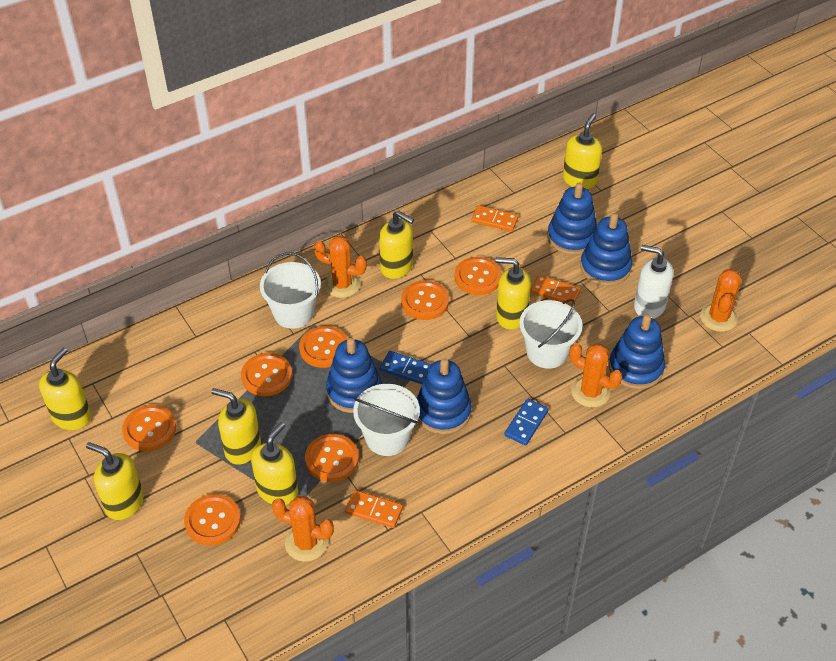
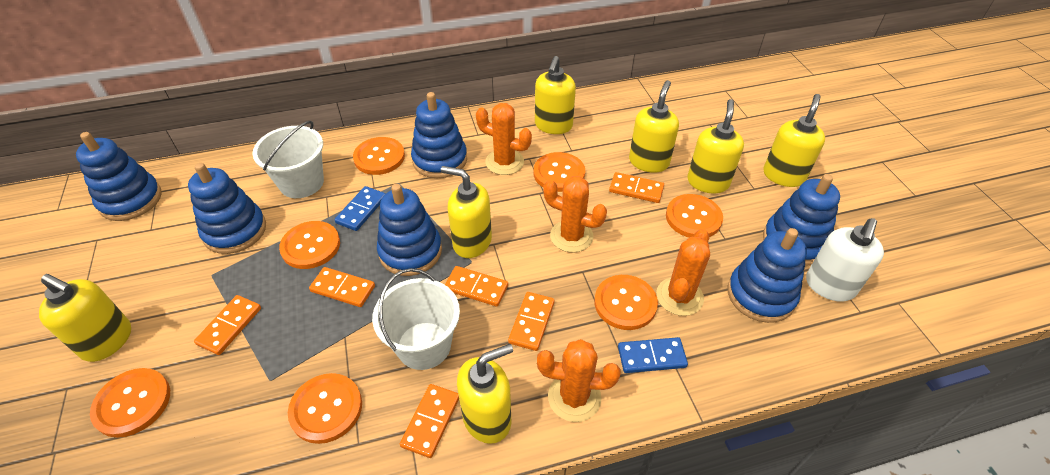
blue stacking toy: [326,338,382,413] [416,359,472,434] [547,183,597,255] [580,213,632,286] [609,314,665,389] = 5 -> [76,132,162,221] [188,163,266,254] [377,184,442,276] [411,92,467,178] [728,228,807,323] [763,174,840,266] = 6
orange domino: [345,490,403,528] [471,205,518,232] [530,275,581,306] = 3 -> [194,295,261,355] [309,267,375,307] [400,384,459,458] [445,266,508,307] [508,292,555,351] [609,172,664,203] = 6
white bucket: [260,252,321,329] [353,384,420,456] [519,299,583,369] = 3 -> [252,121,324,198] [372,268,460,370] = 2

